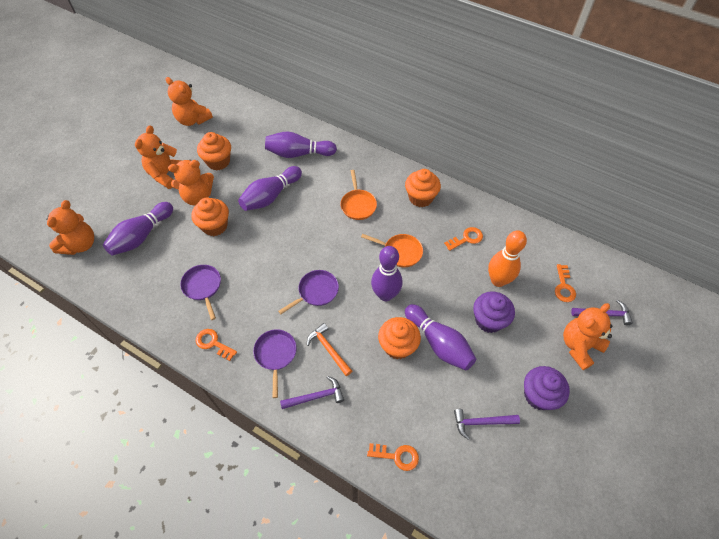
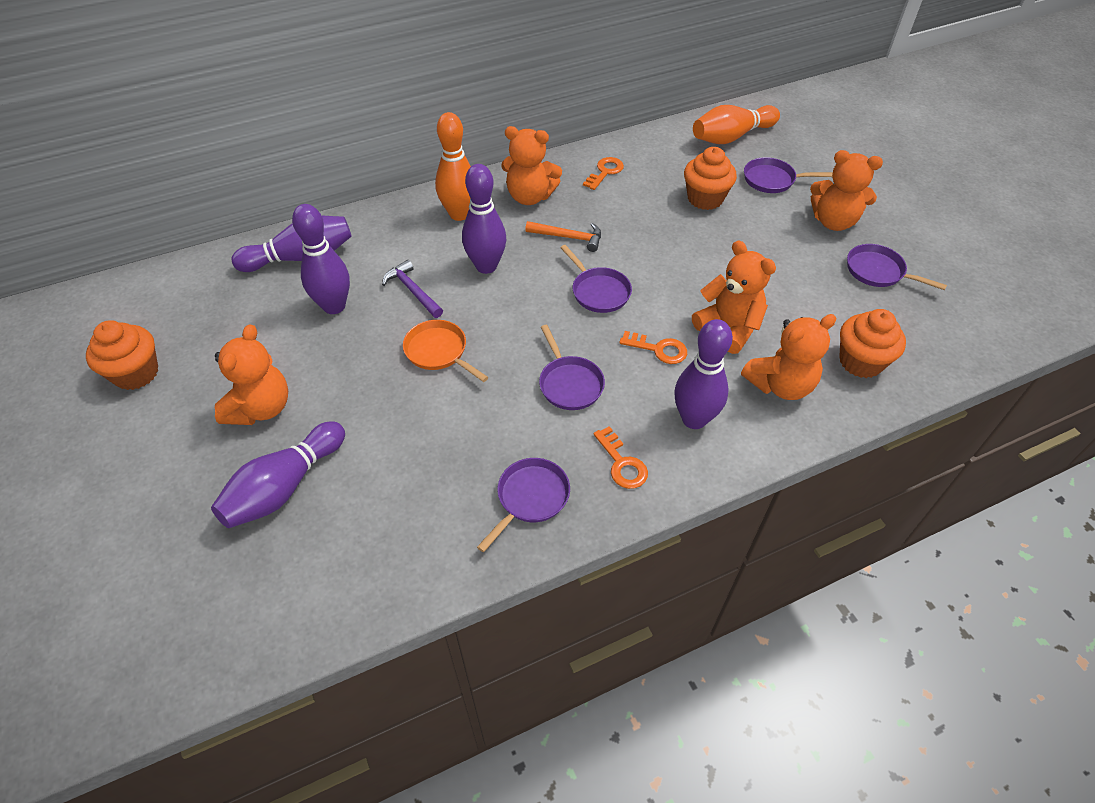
orange bowling pin: [488,230,527,287] = 1 -> [435,112,471,221] [693,105,780,144] = 2
orange cupcake: [191,197,229,236] [197,132,231,170] [378,317,421,359] [405,169,441,207] = 4 -> [86,320,158,390] [684,147,737,210] [839,309,906,378] = 3
orange key: [196,329,237,361] [367,443,419,471] [444,227,483,251] [555,264,576,302] = 4 -> [583,157,624,190] [593,426,648,489] [619,331,687,364] = 3
orange pan: [340,170,377,220] [361,234,423,267] = 2 -> [403,320,488,382] = 1
purple cupcake: [473,292,515,333] [524,366,570,410] = 2 -> none = 0
purple hammer: [280,376,344,409] [454,409,520,440] [571,300,633,325] = 3 -> [382,260,443,318] = 1
purple pan: [180,265,221,320] [253,329,297,398] [278,270,339,314] = 3 -> [477,458,570,552] [539,325,605,410] [560,245,632,313] [744,157,833,193] [847,244,947,290] = 5

